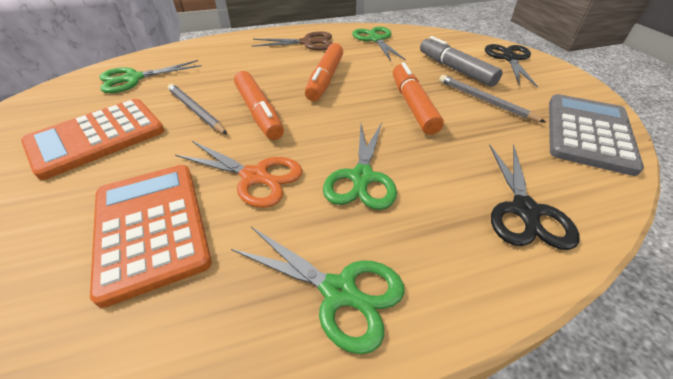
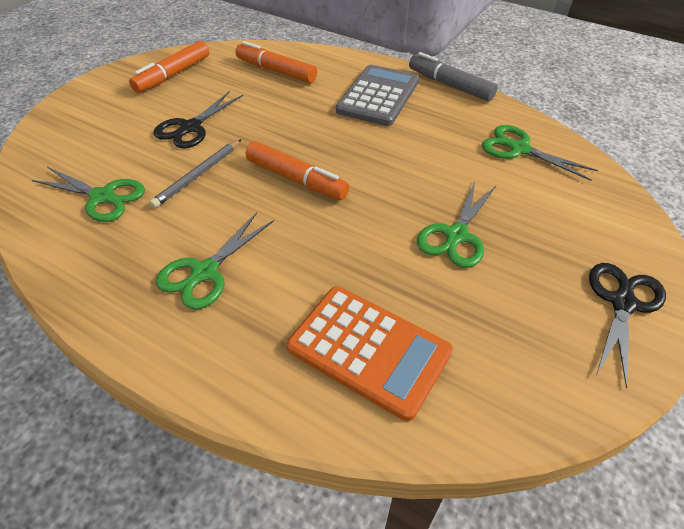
brown scissors: [252,31,333,50] = 1 -> none = 0
grey pencil: [168,84,227,134] [439,75,546,123] = 2 -> [149,139,241,208] = 1
orange calculator: [21,99,164,180] [90,165,212,308] = 2 -> [287,286,453,421] = 1
orange scissors: [175,141,303,208] = 1 -> none = 0

